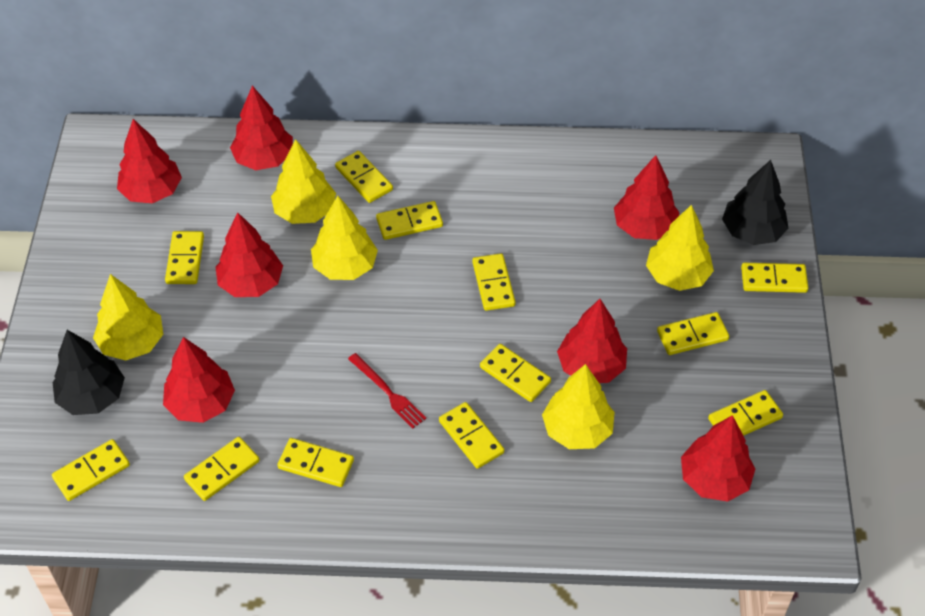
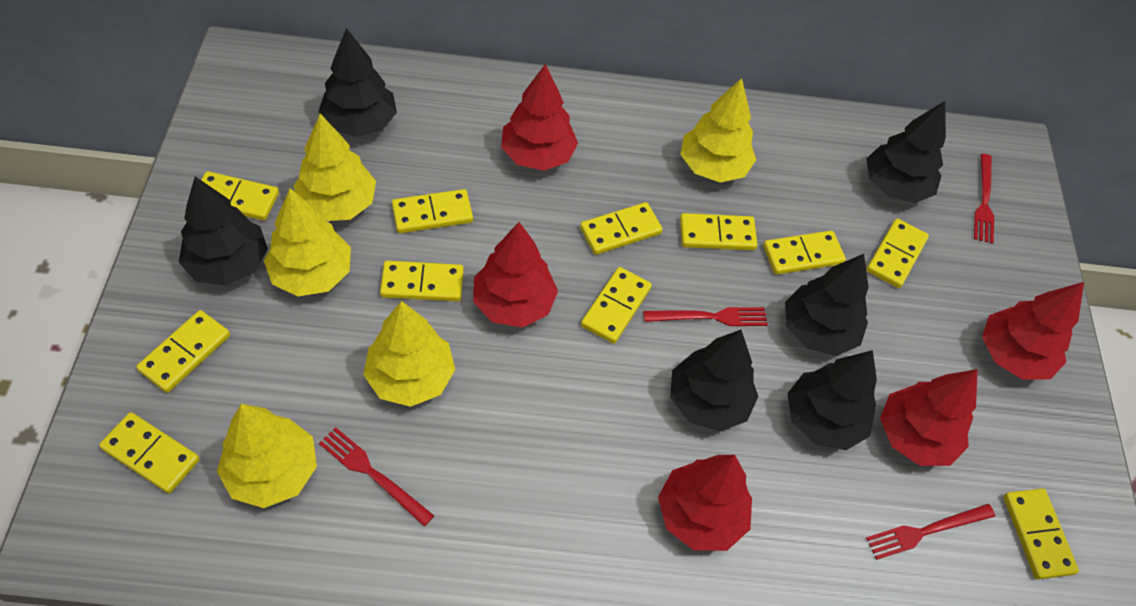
black tree: [52,330,125,415] [722,160,788,245] = 2 -> [179,176,268,286] [318,28,397,137] [670,330,758,432] [785,254,869,356] [787,350,877,450] [867,101,946,203] = 6
red fork: [348,353,426,428] = 1 -> [319,427,434,527] [643,307,768,326] [866,504,995,560] [974,154,994,244] = 4
red tree: [117,119,182,203] [163,337,235,423] [215,213,283,297] [230,86,293,170] [557,299,627,383] [614,155,680,240] [681,415,755,502] = 7 -> [473,222,558,328] [501,64,578,171] [658,455,752,551] [880,369,978,466] [982,282,1084,380] = 5
yellow domino: [52,439,130,501] [165,231,204,284] [184,437,259,501] [277,438,354,487] [335,151,393,203] [376,201,443,240] [439,402,504,469] [472,253,516,311] [480,344,551,402] [657,312,729,355] [708,390,783,436] [741,263,808,293] = 12 -> [99,412,200,493] [136,310,230,393] [201,171,279,220] [380,261,464,301] [392,189,473,233] [580,202,663,255] [581,267,652,344] [680,213,757,250] [763,231,846,275] [867,218,929,288] [1004,488,1079,579] = 11

